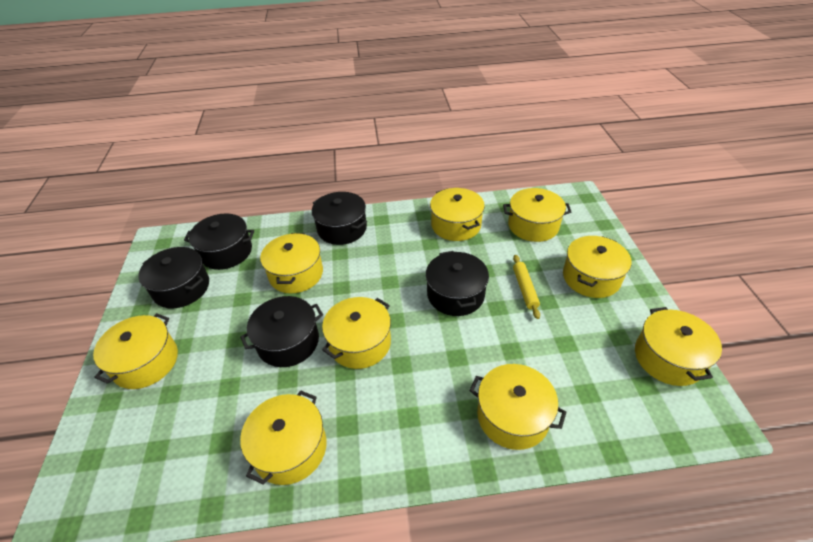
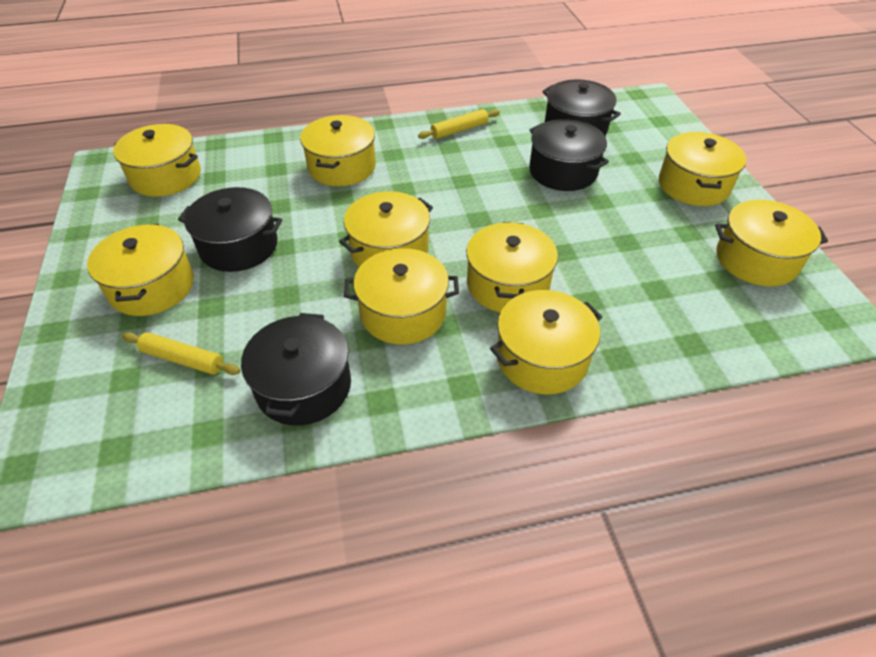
black pot: [138,247,209,308] [184,213,254,270] [240,296,323,367] [312,192,367,245] [426,251,489,316] = 5 -> [178,187,282,272] [241,313,351,426] [529,119,609,191] [542,79,621,135] = 4
yellow rolling pin: [513,255,540,319] = 1 -> [122,332,240,375] [418,109,500,139] = 2

